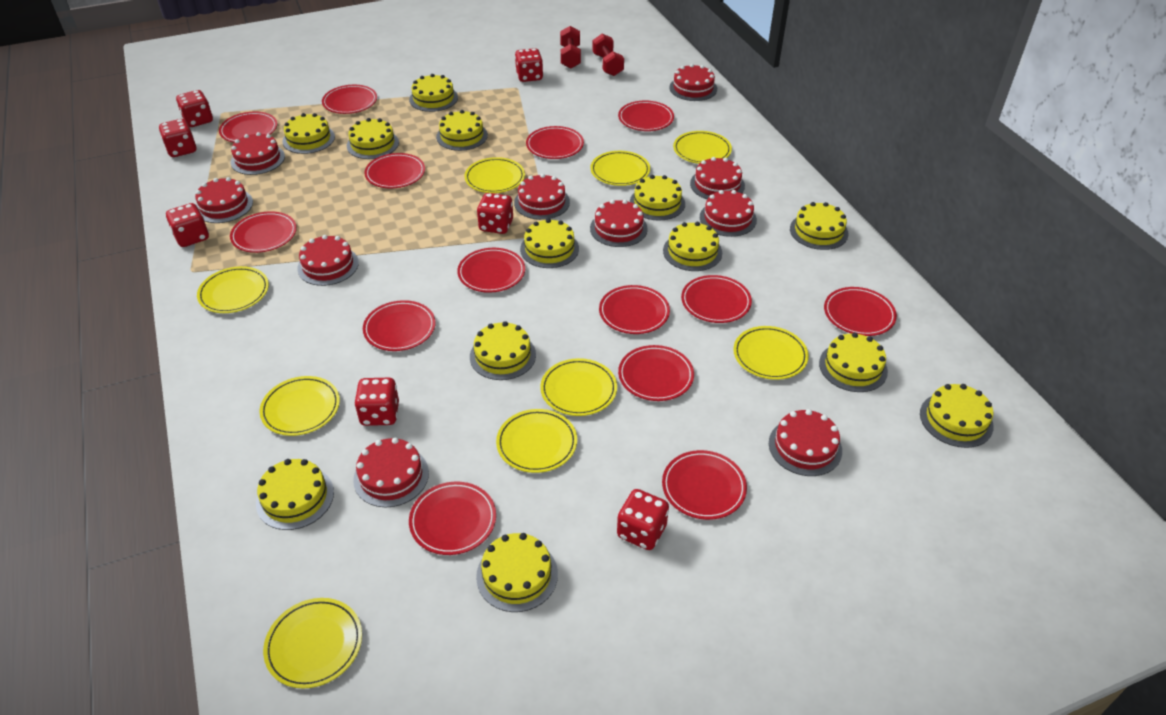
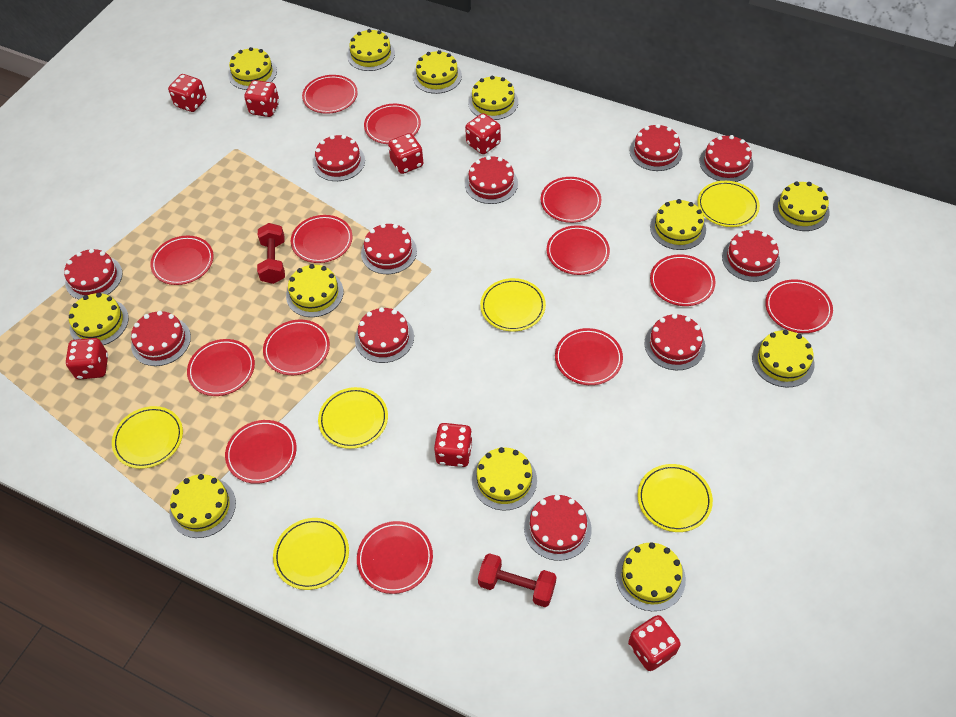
red cake: [195,177,253,223] [231,132,285,175] [297,235,359,286] [353,438,429,507] [514,174,570,220] [590,200,648,247] [669,64,717,101] [690,157,745,199] [700,190,757,237] [769,409,842,476] = 10 -> [64,248,122,300] [131,311,191,366] [313,135,365,181] [355,307,414,363] [361,223,417,274] [465,156,518,204] [524,495,592,561] [630,124,683,171] [645,314,705,370] [699,135,753,182] [722,229,780,282] = 11
red plate: [219,112,277,143] [230,211,297,253] [322,85,377,114] [363,300,435,351] [364,153,425,188] [409,482,496,555] [457,248,525,293] [526,126,584,159] [599,285,670,334] [618,101,674,131] [618,345,694,401] [662,450,747,520] [681,275,752,323] [824,287,897,336] = 14 -> [150,236,214,285] [187,339,255,396] [225,420,297,484] [263,320,330,375] [291,215,352,263] [302,75,358,114] [357,521,433,594] [364,104,421,144] [541,177,601,223] [547,225,610,275] [555,328,623,385] [650,255,716,306] [765,279,833,333] = 13
yellow cake: [256,459,334,530] [283,113,335,154] [347,118,399,159] [409,74,458,112] [436,110,488,151] [470,321,536,380] [476,533,558,612] [520,218,579,268] [630,175,685,221] [663,222,722,271] [790,202,848,250] [819,332,888,392] [920,384,994,448] = 13 -> [69,293,129,345] [170,474,236,538] [228,47,277,90] [286,264,344,317] [347,29,395,71] [413,50,462,94] [468,75,518,120] [472,447,537,511] [616,542,686,611] [650,199,706,250] [752,330,814,387] [773,182,830,231] = 12
yellow plate: [197,266,269,313] [259,376,340,436] [263,598,362,689] [464,157,525,193] [496,409,577,473] [540,358,617,416] [590,151,650,186] [673,131,732,164] [733,326,809,380] = 9 -> [112,406,183,469] [273,518,349,590] [318,387,388,449] [480,278,546,332] [637,464,713,532] [697,181,760,227] = 6

